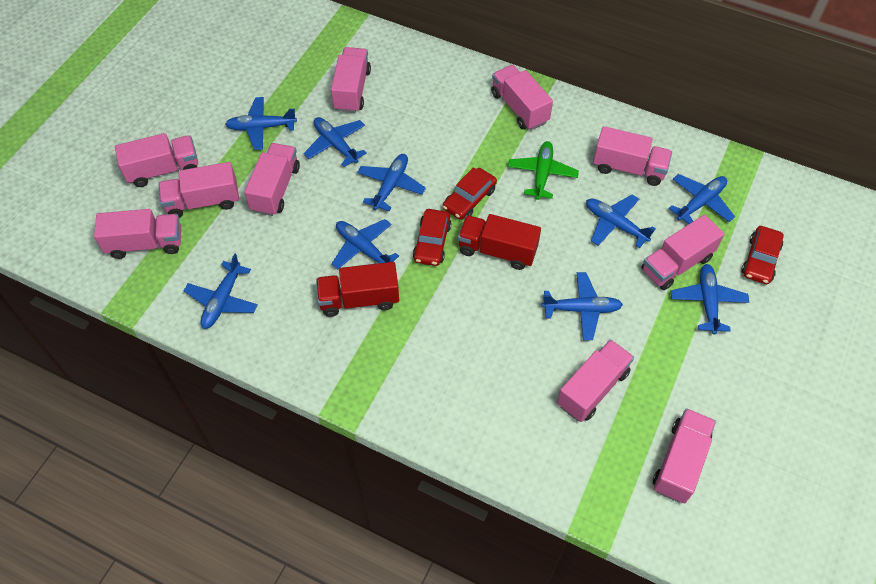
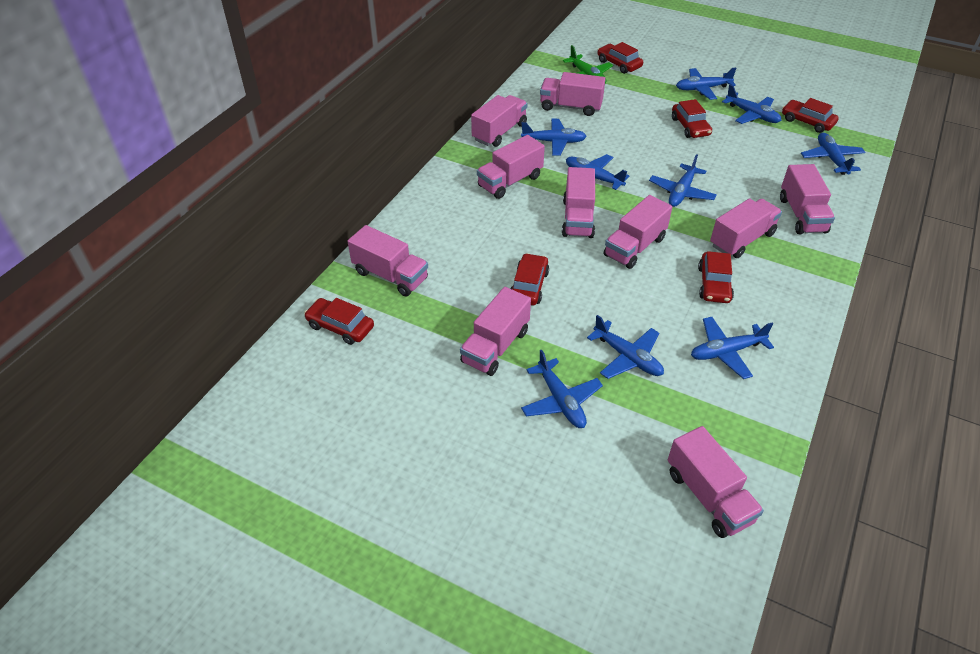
red car: [413,209,451,266] [443,168,497,220] [742,226,784,284] = 3 -> [304,298,374,345] [510,253,549,306] [597,42,643,74] [672,99,712,138] [698,251,734,303] [782,98,839,133] = 6
red truck: [316,262,399,317] [458,214,541,270] = 2 -> none = 0

